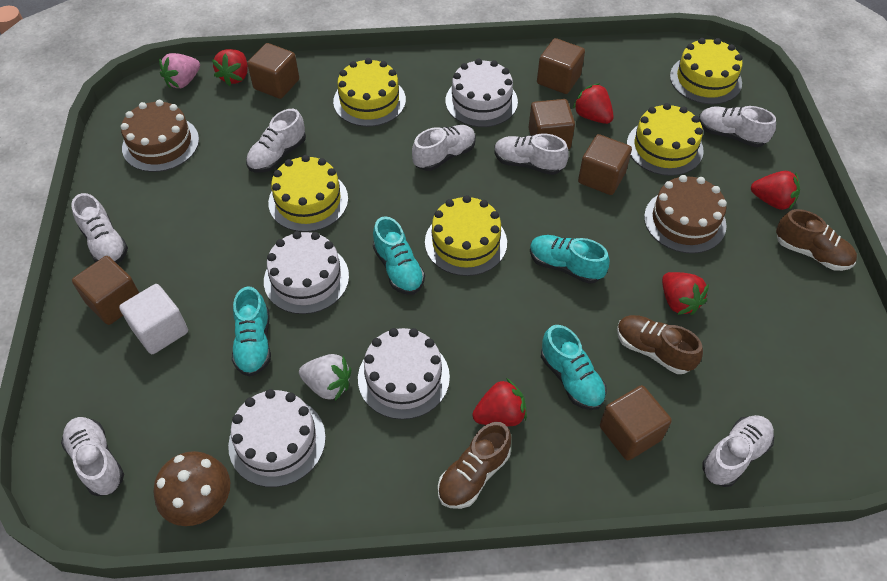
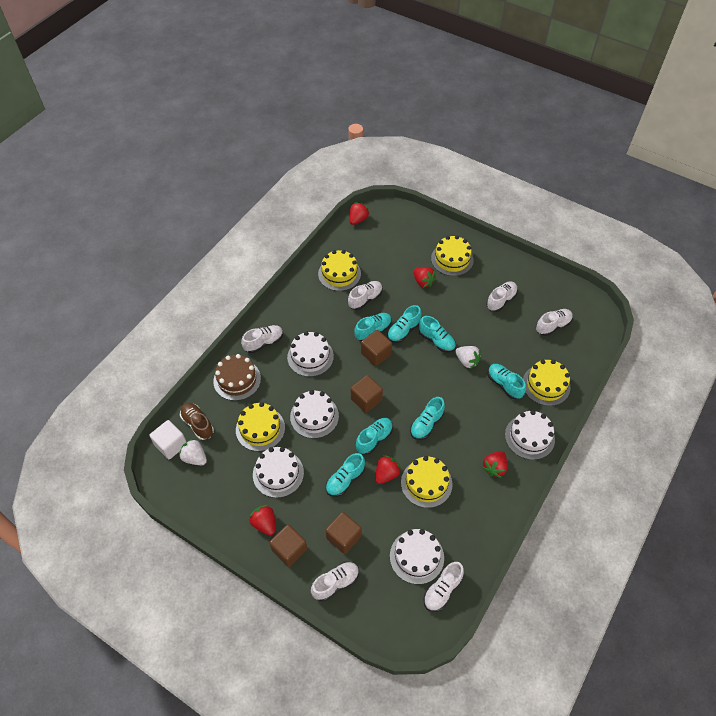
brown cake: [121,100,199,172] [644,175,727,254] = 2 -> [213,354,261,401] = 1
brown cube: [72,256,139,325] [247,43,299,99] [529,99,575,149] [537,38,585,94] [578,134,632,195] [600,385,672,460] = 6 -> [269,524,307,567] [325,512,362,554] [351,375,383,413] [361,330,392,366] = 4
brown mushroom: [154,451,230,526] = 1 -> none = 0
brown shoe: [438,422,511,509] [617,315,703,374] [776,209,857,271] = 3 -> [180,403,214,440] = 1
pink strawberry: [159,53,200,88] = 1 -> none = 0
turquoise shoe: [232,286,271,377] [373,217,425,295] [530,235,610,284] [541,325,607,410] = 4 -> [326,453,365,497] [354,313,392,341] [356,418,393,455] [387,305,422,343] [410,397,445,440] [419,316,456,353] [488,364,526,399] = 7
white cake: [228,389,326,487] [264,231,349,314] [358,328,450,420] [446,58,518,127] = 4 -> [253,447,304,498] [287,331,334,377] [290,390,339,439] [390,529,444,584] [505,410,555,460] = 5
white shoe: [61,417,124,496] [71,193,128,264] [246,109,306,173] [412,125,476,171] [494,134,569,175] [699,106,776,147] [702,415,774,487] = 7 -> [241,325,283,353] [311,562,359,601] [348,281,382,310] [423,562,464,612] [486,281,518,312] [536,309,573,336] = 6
white strawberry: [299,354,351,401] = 1 -> [179,438,207,465] [455,346,481,369] = 2

